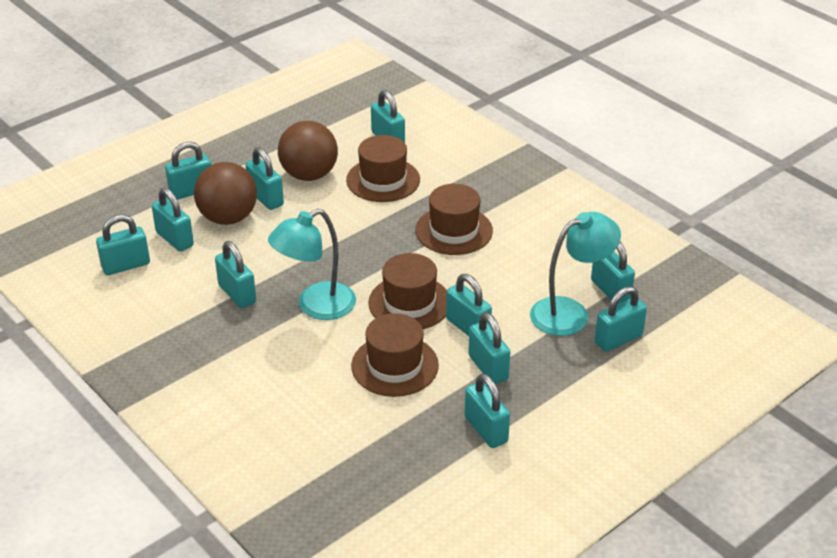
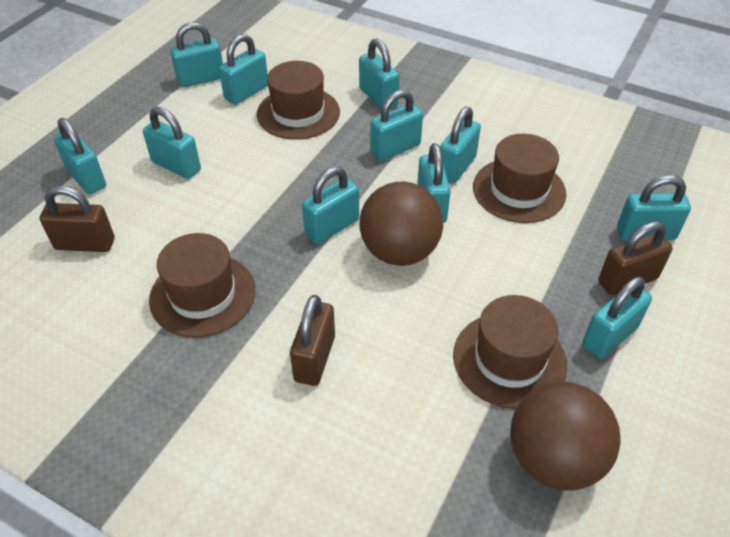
brown padlock: none = 0 -> [40,186,114,252] [290,295,335,386] [598,221,673,295] = 3
turquoise lamp: [268,209,356,320] [530,212,621,336] = 2 -> none = 0

